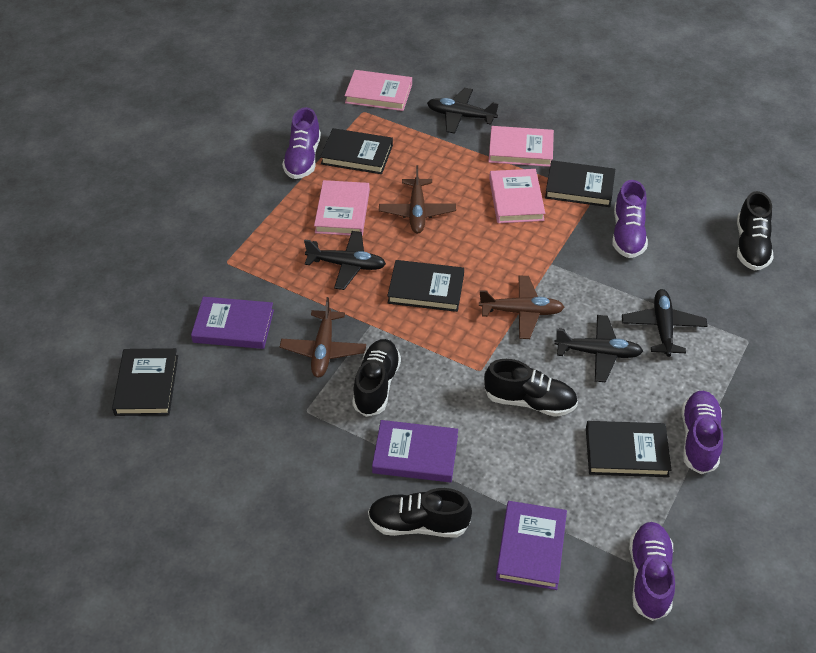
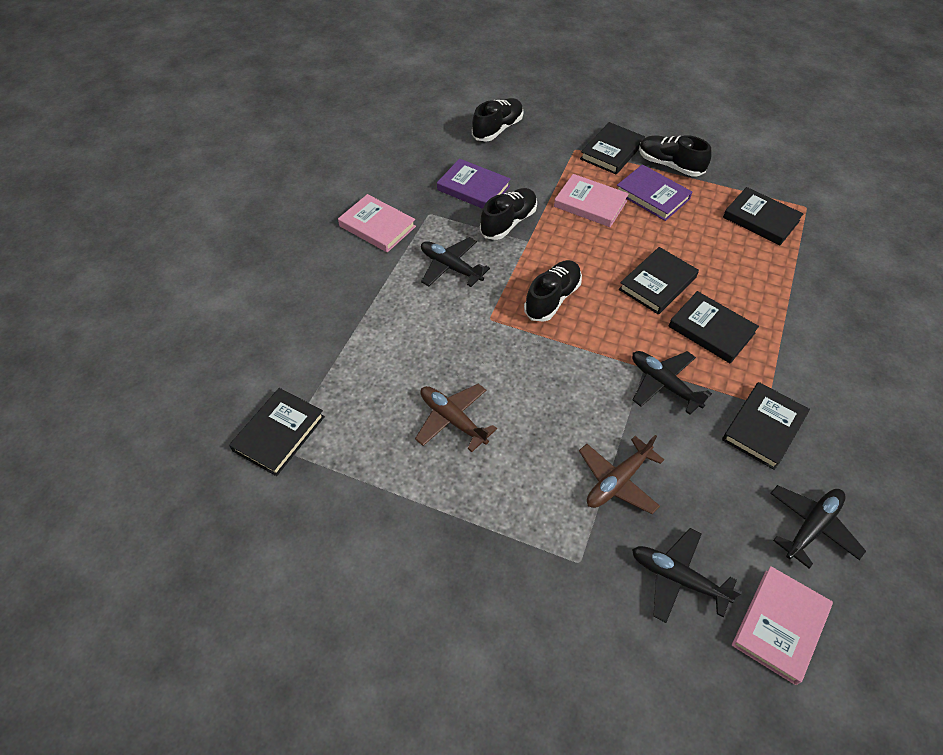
black book: [112,348,178,416] [320,128,393,174] [387,260,464,312] [545,160,615,207] [586,421,671,477] = 5 -> [229,388,325,476] [580,122,645,174] [619,247,699,315] [669,291,759,364] [722,382,810,470] [723,187,804,245] = 6
brown plane: [280,297,366,378] [379,165,456,233] [479,276,564,339] = 3 -> [415,384,497,452] [579,435,664,514] = 2
pink book: [314,180,370,235] [345,70,412,111] [488,126,554,167] [489,169,545,223] = 4 -> [338,194,416,252] [554,174,629,227] [732,566,833,685] = 3
purple book: [191,297,274,349] [372,420,458,482] [496,501,567,590] = 3 -> [437,159,511,209] [617,164,692,221] = 2
purple shoe: [282,107,321,179] [612,180,648,258] [629,522,675,621] [681,391,723,474] = 4 -> none = 0

